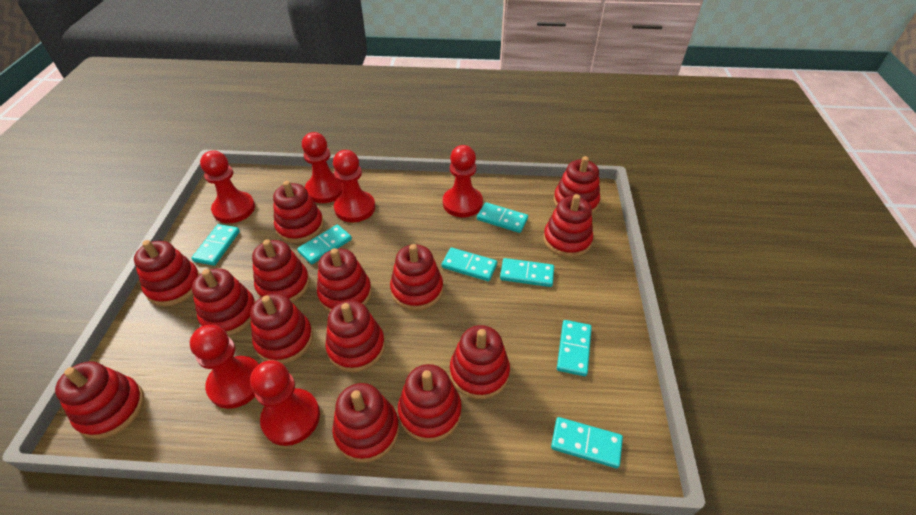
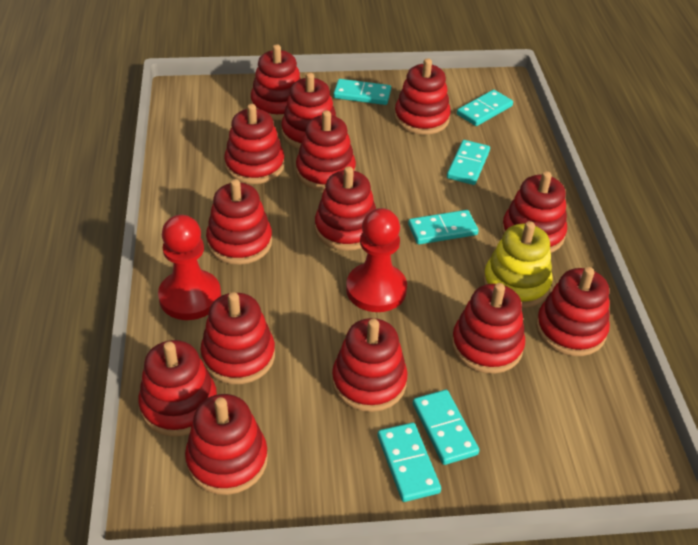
red pawn: [190,325,259,409] [200,150,255,223] [250,360,320,446] [302,132,342,203] [333,150,375,222] [443,145,483,217] = 6 -> [158,215,221,320] [346,208,407,312] = 2
turquoise domino: [192,224,240,266] [297,225,352,264] [442,247,497,281] [477,202,528,233] [500,258,554,287] [551,417,623,468] [557,320,592,376] = 7 -> [333,79,391,105] [378,423,441,502] [408,210,479,245] [413,390,480,465] [447,140,490,185] [457,90,513,126] = 6
yellow stacking toy: none = 0 -> [483,221,553,308] = 1

